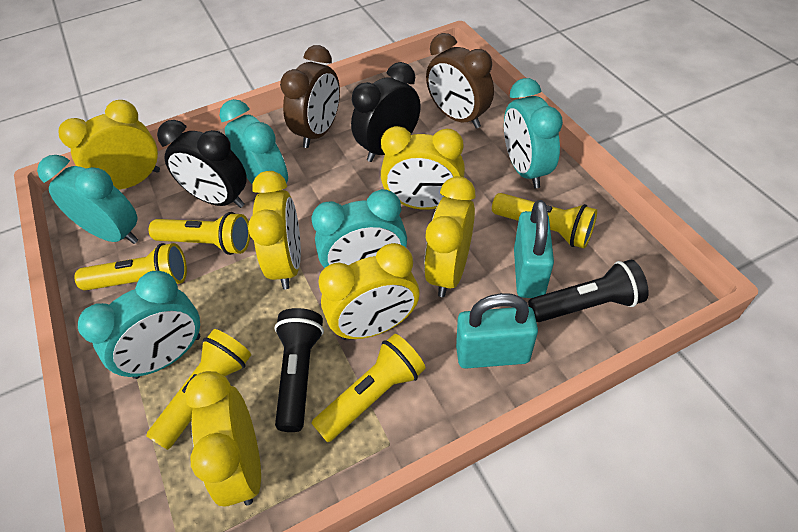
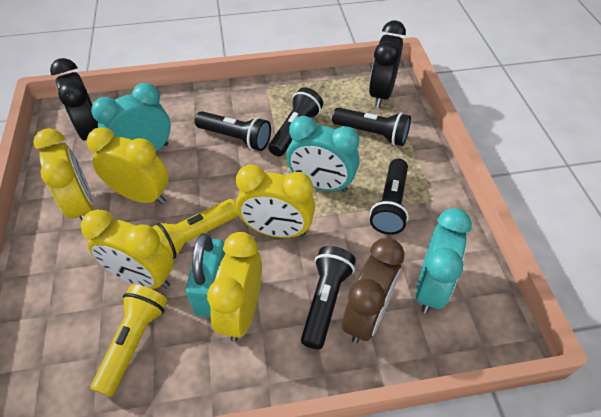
black flashlight: [275,308,324,432] [528,259,649,322] = 2 -> [195,111,271,151] [268,88,323,157] [301,246,356,349] [332,107,411,146] [370,158,409,235] = 5
brown clock: [280,45,340,148] [426,33,494,129] = 2 -> [342,238,404,343] = 1
turquoise clock: [37,155,138,244] [78,271,200,379] [220,99,288,185] [312,189,407,268] [504,78,563,188] = 5 -> [91,83,171,152] [286,116,360,192] [415,208,472,314] = 3
turquoise padlock: [456,293,538,369] [514,200,554,298] = 2 -> [186,233,226,317] = 1
yellow clock: [59,100,160,190] [185,371,261,507] [248,171,301,289] [318,243,419,340] [381,126,465,210] [424,176,475,297] = 6 -> [33,128,93,220] [81,209,174,289] [87,127,169,204] [207,232,262,342] [236,164,315,238] = 5
yellow flashlight: [74,243,187,291] [146,329,251,450] [148,212,250,255] [311,334,426,442] [492,193,597,249] = 5 -> [91,284,168,397] [153,199,238,259] = 2

